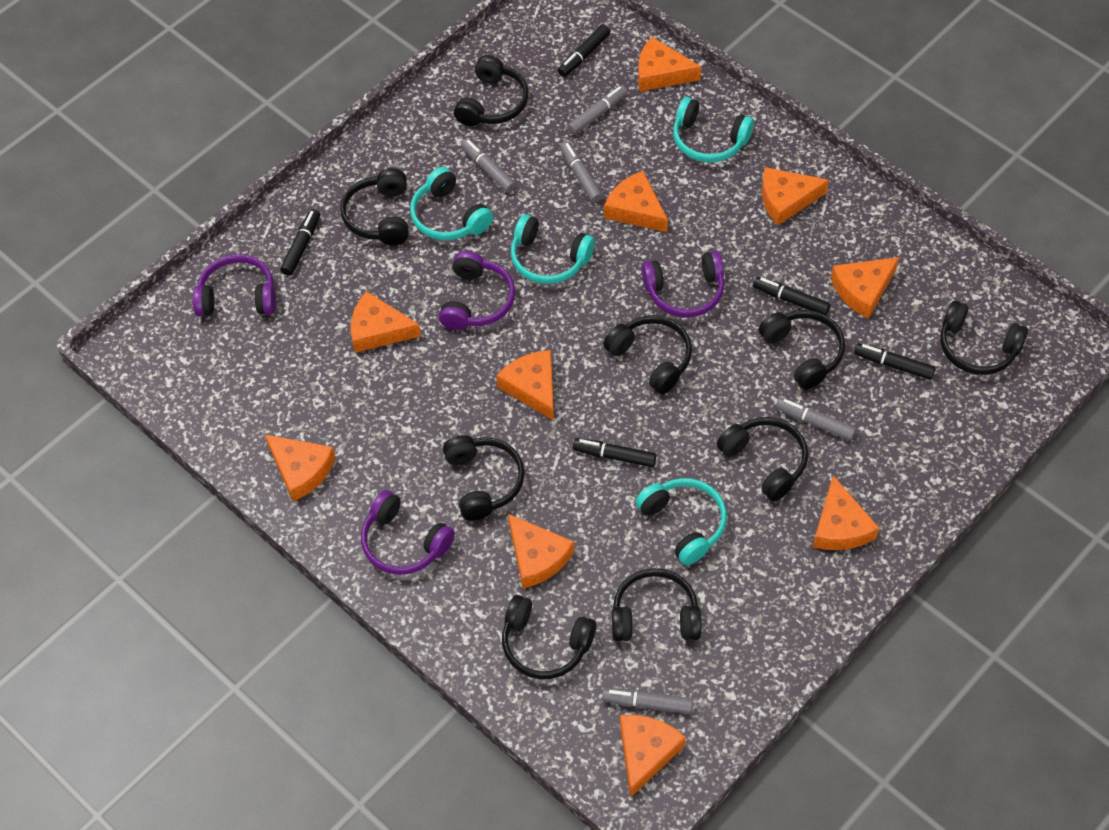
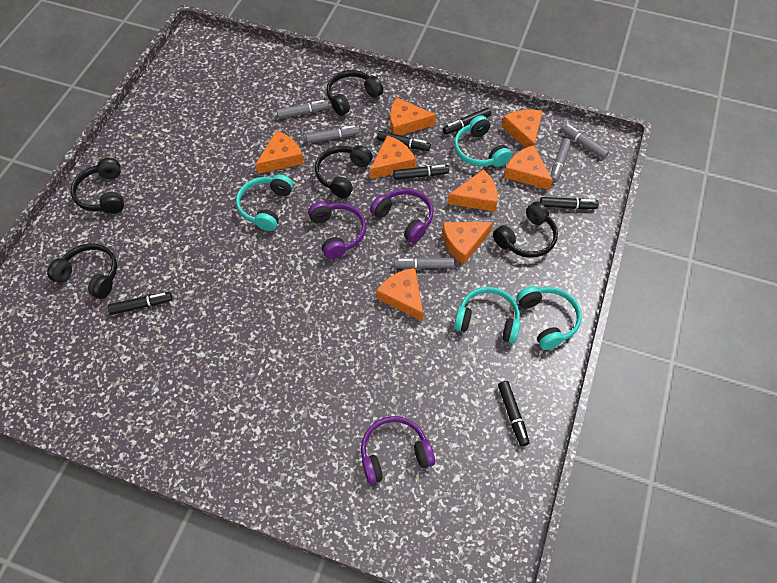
black headphones: [340,168,409,245] [443,435,525,521] [454,55,529,126] [502,595,596,679] [603,315,692,394] [612,568,701,641] [717,417,808,501] [759,310,845,390] [940,300,1028,375] = 9 -> [47,244,117,299] [70,158,124,214] [315,145,373,199] [326,70,383,116] [493,201,558,258] = 5
black marker: [280,209,320,276] [558,25,610,77] [573,438,656,467] [753,277,831,315] [854,343,936,380] = 5 -> [107,292,172,315] [377,131,431,151] [393,165,449,180] [443,108,491,134] [498,381,530,446] [540,197,599,209] = 6
orange cheese: [265,435,336,502] [351,291,421,353] [496,350,554,421] [508,514,574,588] [604,171,668,232] [620,715,686,798] [638,37,701,92] [762,167,829,225] [813,476,879,550] [831,257,899,319] = 10 -> [256,130,304,174] [370,135,416,179] [377,268,423,321] [390,98,436,135] [442,222,493,265] [448,169,498,212] [502,110,543,148] [504,145,553,190] = 8
purple headphones: [193,254,276,316] [361,490,455,575] [439,251,515,330] [642,251,724,317] = 4 -> [308,201,366,259] [361,416,435,485] [370,188,433,243] = 3

